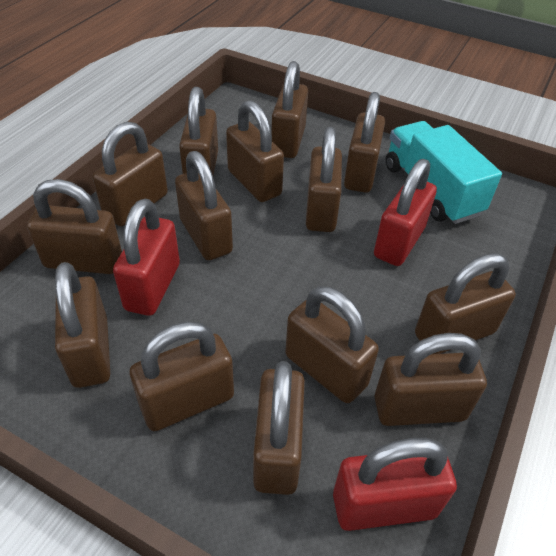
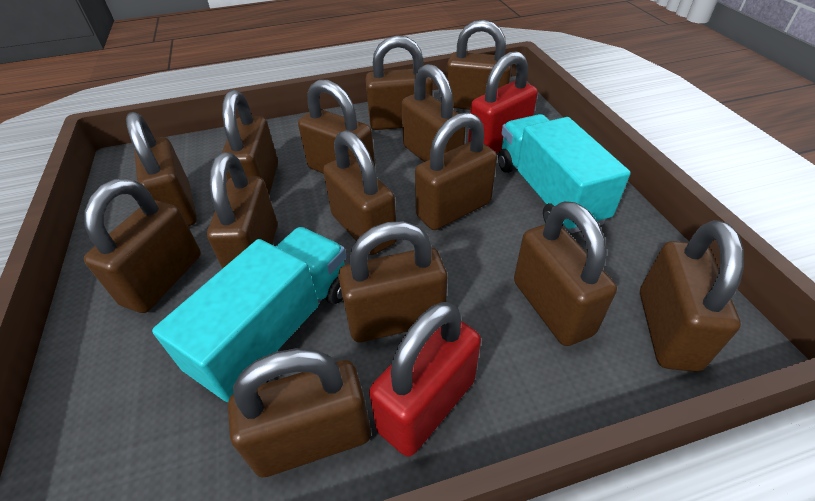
red padlock: [113,199,180,316] [333,438,457,531] [374,159,437,266] = 3 -> [369,302,481,457] [468,51,538,153] = 2
turquoise truck: [386,121,502,224] = 1 -> [152,227,346,402] [498,114,631,233] = 2

